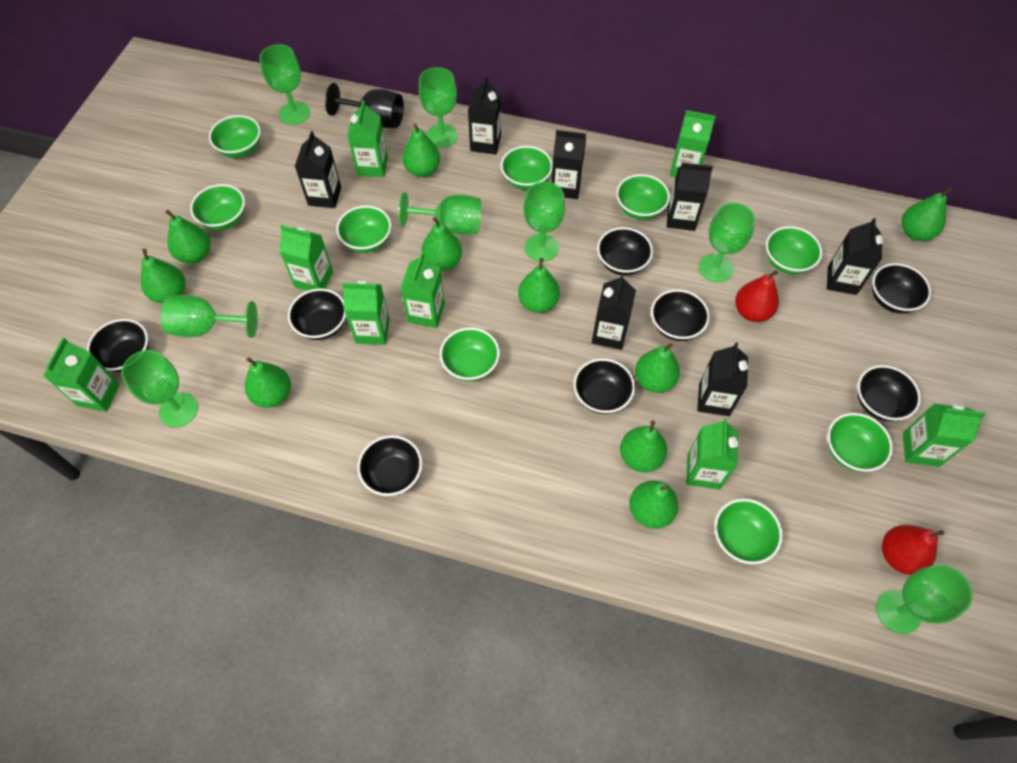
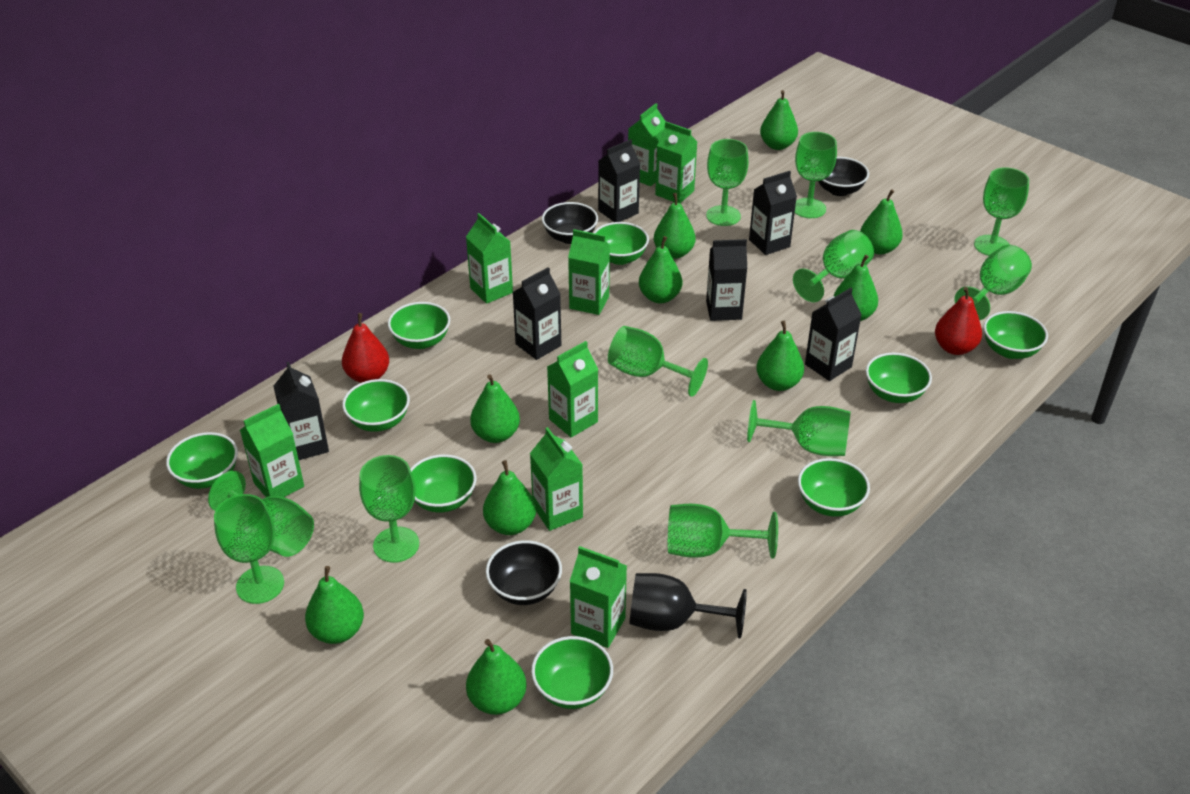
black bowl: [87,319,149,372] [288,288,346,340] [357,435,422,496] [574,358,635,414] [597,227,653,276] [651,289,710,341] [857,365,921,421] [872,263,931,313] = 8 -> [486,540,562,605] [542,202,598,244] [818,157,869,196] = 3
black carton: [295,131,341,208] [468,77,501,154] [551,130,586,199] [592,274,636,350] [667,163,713,231] [697,343,748,416] [827,218,883,295] = 7 -> [274,362,329,460] [512,267,561,360] [598,139,640,222] [706,239,747,321] [749,171,797,255] [805,288,862,381] = 6
green goblet: [121,350,198,428] [161,295,258,338] [259,44,310,125] [398,192,481,235] [418,67,458,148] [523,181,565,262] [699,202,756,283] [876,564,973,634] = 8 -> [208,471,314,557] [214,494,284,604] [359,455,419,563] [608,326,708,397] [668,504,778,559] [706,139,749,226] [747,400,851,456] [793,230,874,302] [795,132,837,218] [955,245,1032,320] [974,167,1029,256] = 11

